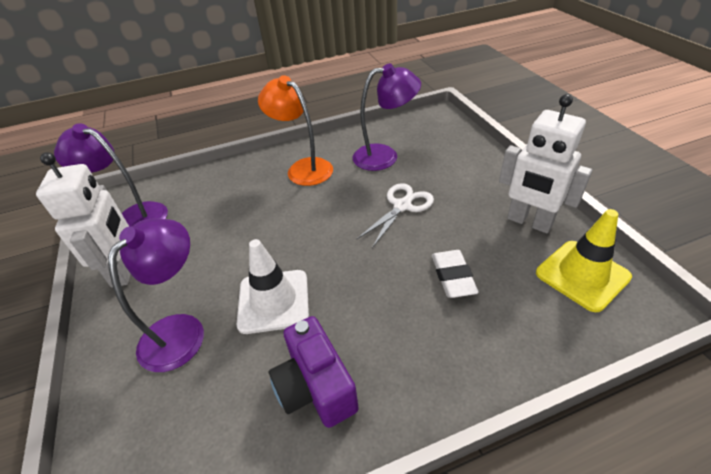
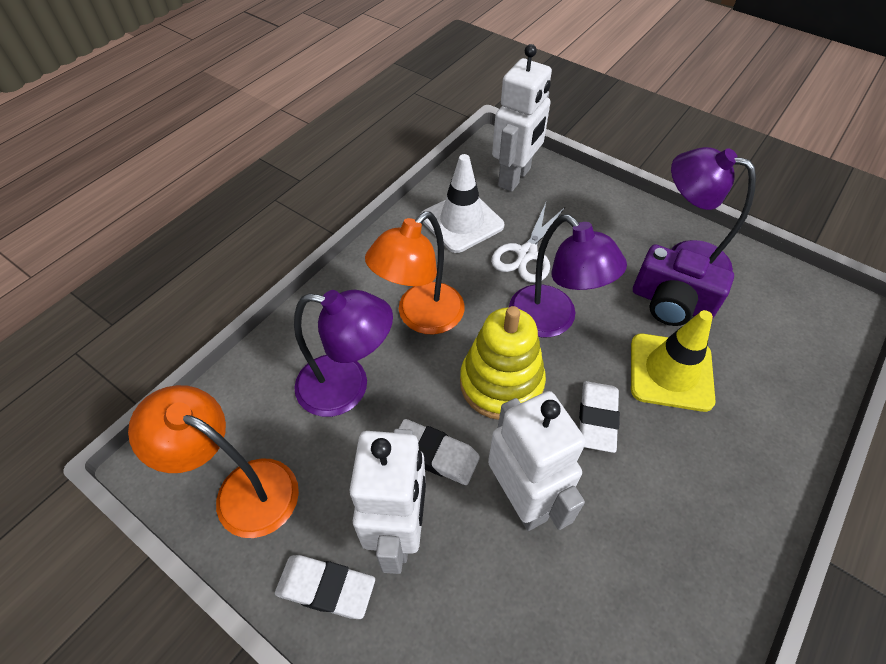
orange lamp: [258,75,333,186] = 1 -> [128,385,299,538] [365,211,465,335] = 2
white eraser: [432,250,479,298] = 1 -> [275,555,375,619] [399,419,480,485] [579,381,620,453] = 3
white robot: [36,152,131,288] [499,94,592,233] = 2 -> [350,429,426,574] [488,391,586,531] [492,44,552,192] = 3
yellow stacking toy: none = 0 -> [460,306,546,420] = 1

